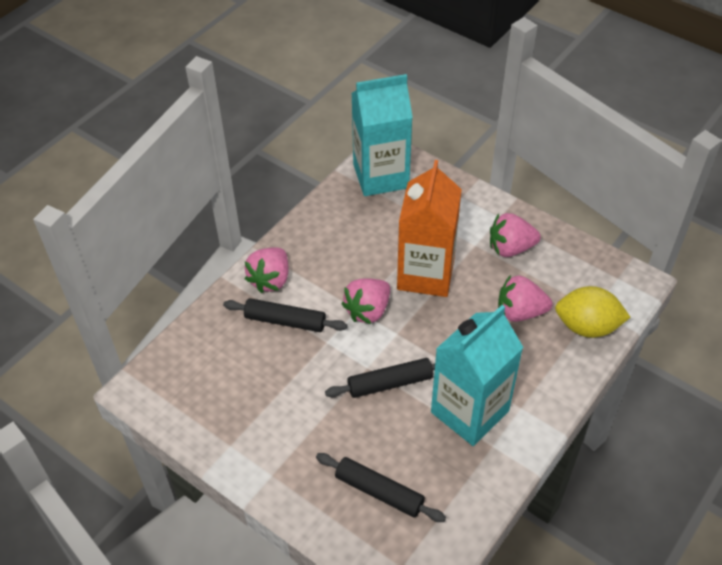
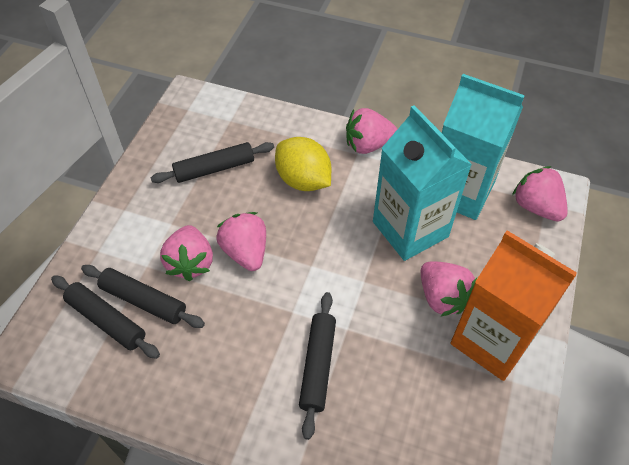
black rolling pin: [223,298,347,332] [316,453,446,522] [325,358,435,398] = 3 -> [51,275,160,359] [81,265,205,328] [151,142,274,183] [299,292,336,440] = 4
pink strawberry: [245,247,288,293] [341,278,390,324] [490,213,541,257] [498,275,552,322] = 4 -> [160,225,213,281] [216,212,266,271] [346,108,397,154] [420,261,477,317] [512,166,568,221] = 5

